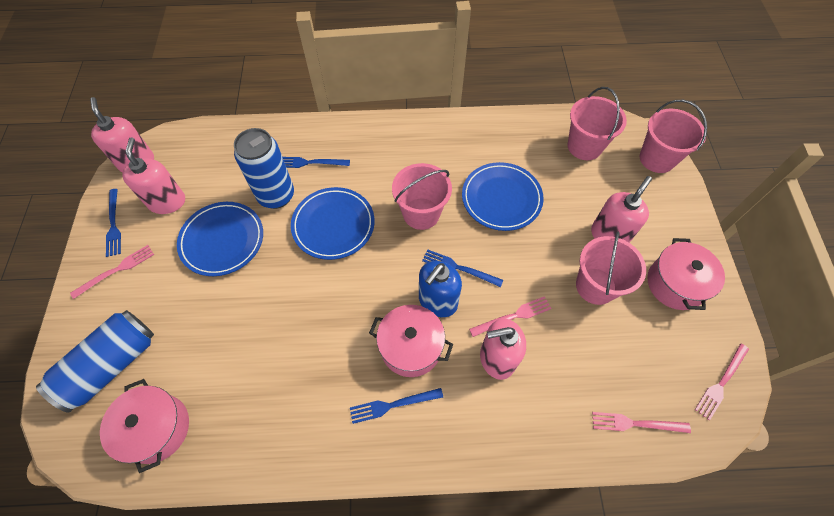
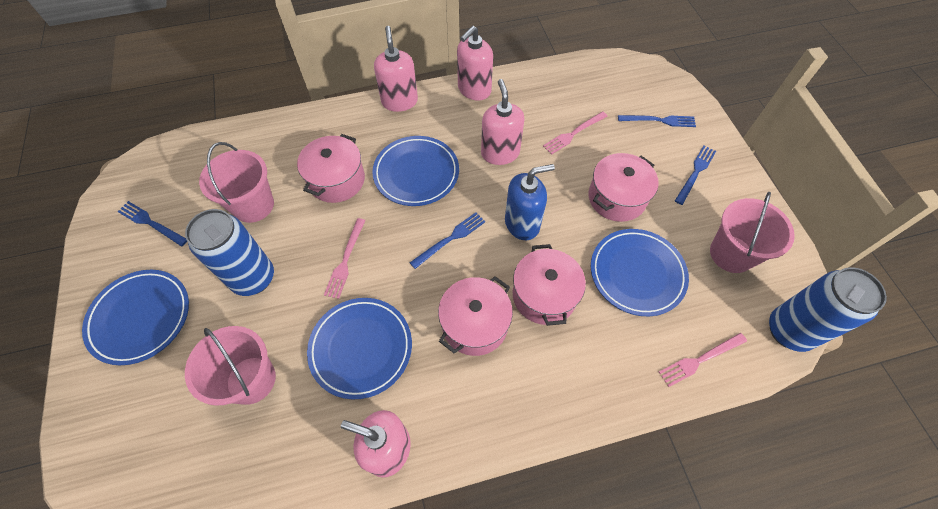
blue plate: [177,202,263,276] [291,187,375,260] [462,162,544,231] = 3 -> [82,270,189,365] [307,298,412,399] [372,136,459,206] [591,229,689,316] = 4
pink bucket: [392,163,452,230] [568,87,627,160] [576,232,646,305] [640,100,707,173] = 4 -> [185,326,276,406] [199,142,274,223] [710,192,795,273] = 3
pink fork: [70,245,154,299] [469,296,552,337] [592,412,691,433] [695,343,749,420] = 4 -> [324,218,366,299] [543,111,607,155] [659,333,747,387] = 3
pink pot: [100,379,189,473] [369,305,453,377] [647,238,725,310] = 3 -> [297,134,365,203] [438,276,513,356] [513,244,586,326] [589,153,659,222] = 4

